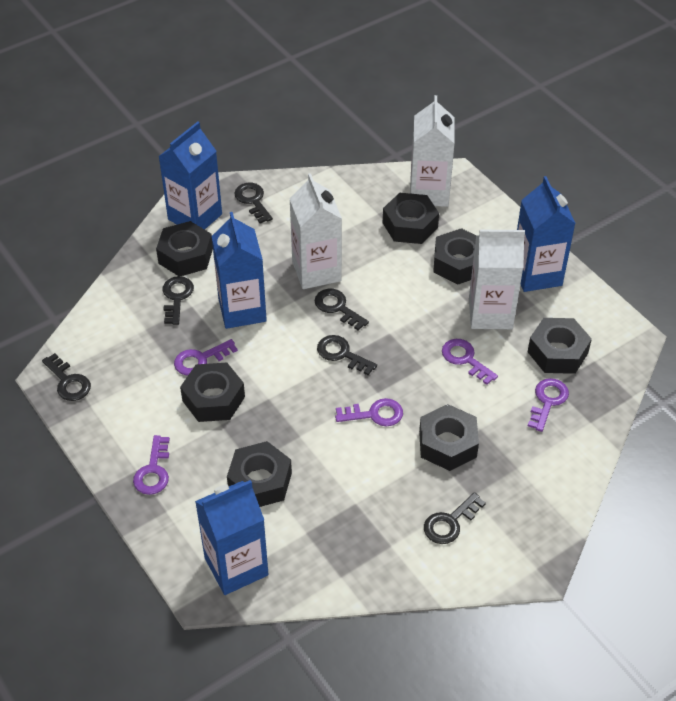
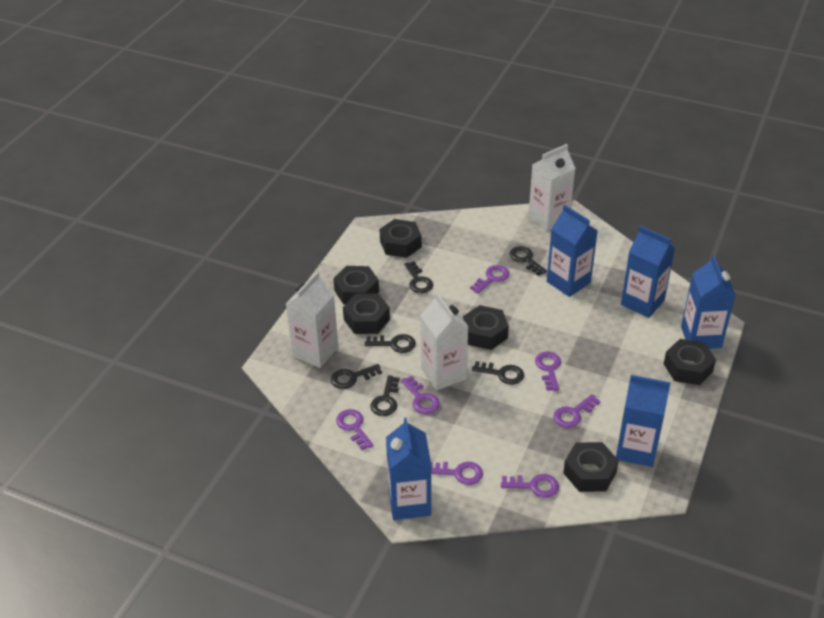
black nut: [156,221,213,276] [180,363,245,422] [227,441,292,507] [383,193,439,244] [419,404,479,471] [433,228,476,285] [528,318,592,374] = 7 -> [333,266,379,304] [343,293,390,334] [379,219,422,258] [463,305,509,350] [563,442,619,492] [664,339,716,385] = 6
blue carton: [158,122,222,230] [195,480,269,595] [211,212,267,329] [517,176,576,292] = 4 -> [386,417,431,520] [547,205,598,297] [616,375,671,467] [621,226,675,318] [681,255,735,349] = 5
purple key: [133,435,170,495] [174,339,238,376] [335,398,403,426] [442,339,498,385] [528,378,569,432] = 5 -> [336,409,374,450] [401,376,440,414] [431,462,483,485] [470,265,510,294] [501,474,559,498] [535,352,561,391] [554,394,600,428] = 7

